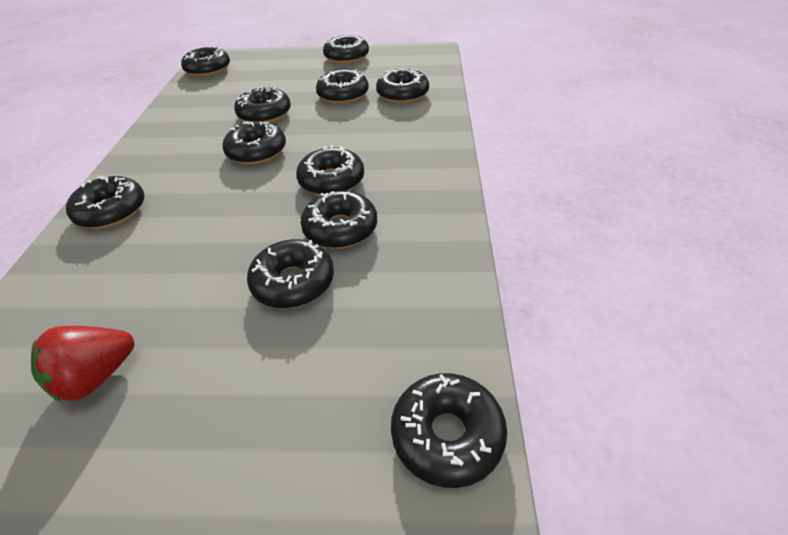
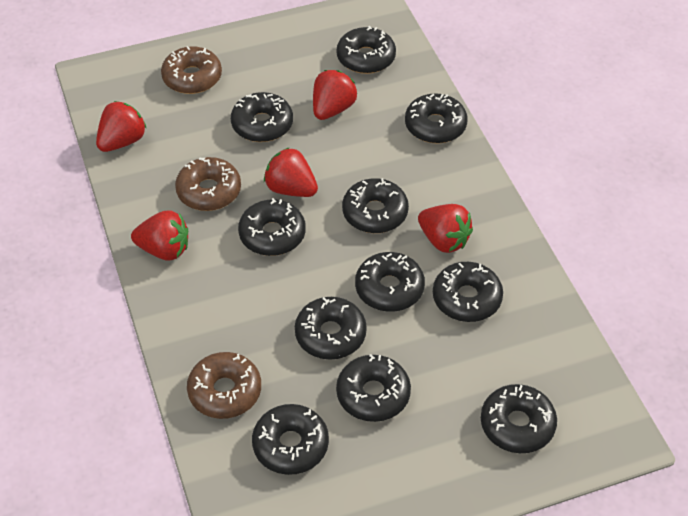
brown donut: none = 0 -> [161,46,222,94] [175,157,241,211] [187,352,261,419] = 3
red strawberry: [31,326,134,403] = 1 -> [96,101,147,152] [131,210,188,261] [264,147,318,197] [313,70,357,120] [418,204,473,253] = 5

